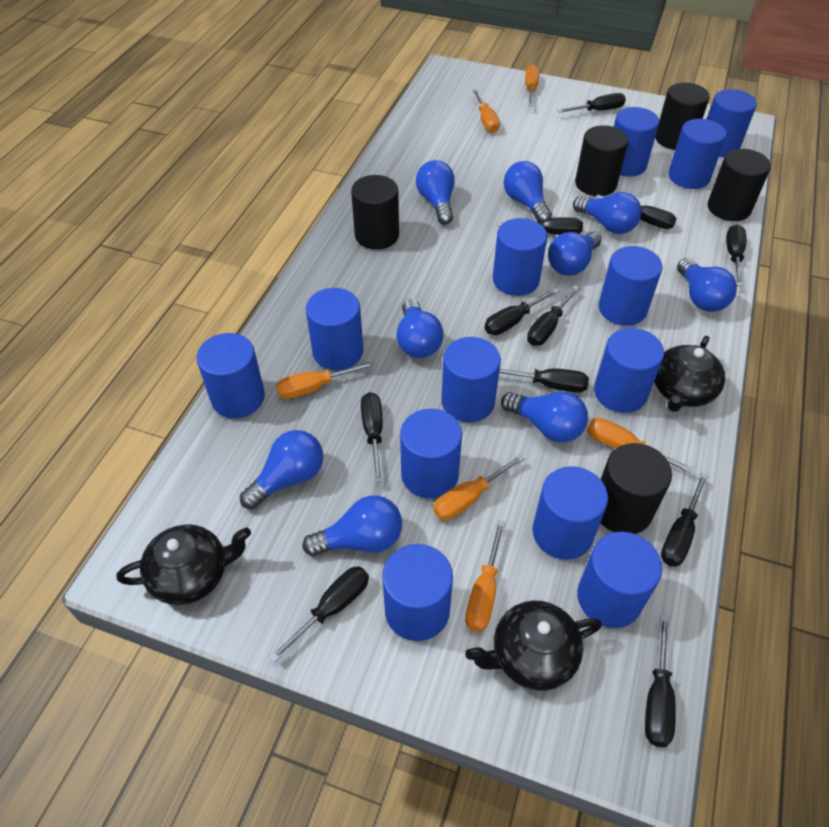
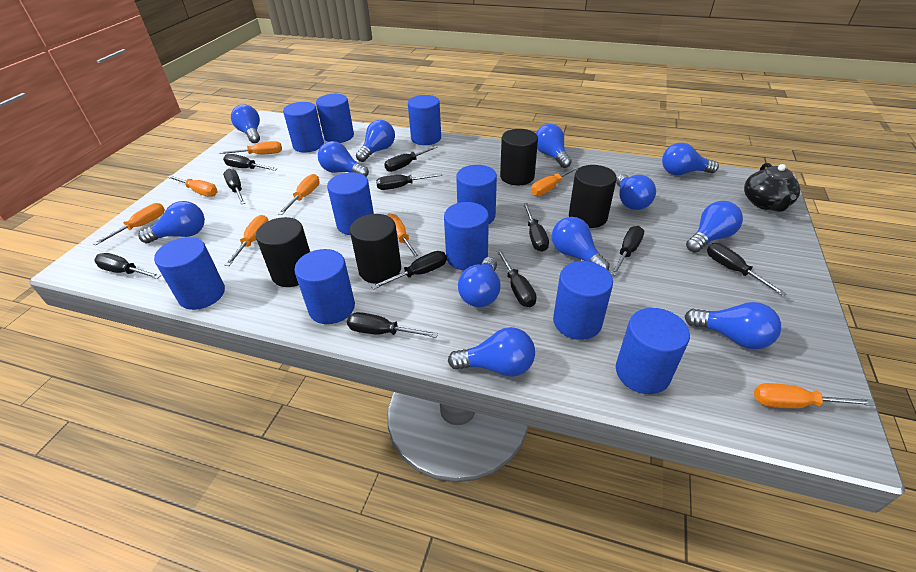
black cylinder: [351,175,399,250] [575,125,628,196] [601,443,672,534] [655,83,710,150] [708,149,771,221] = 5 -> [256,217,310,287] [350,214,401,284] [500,129,538,185] [569,165,617,228] = 4
black teapot: [117,524,251,605] [465,601,602,691] [654,336,725,412] = 3 -> [744,163,800,212] = 1
blue cylinder: [197,333,265,418] [306,288,363,370] [382,544,453,641] [400,409,462,499] [441,337,501,423] [493,218,547,296] [532,466,608,560] [577,532,662,628] [594,328,664,413] [598,246,662,326] [614,107,659,177] [668,119,727,189] [707,89,757,157] = 13 -> [154,237,225,310] [283,102,324,153] [294,249,355,324] [316,94,354,143] [327,172,374,235] [408,95,441,145] [444,202,489,270] [456,165,497,224] [553,261,613,340] [616,308,690,394] = 10
blue light bulb: [240,430,323,509] [303,495,402,556] [397,299,444,358] [416,160,455,224] [501,391,588,443] [504,161,552,221] [548,231,602,276] [573,192,642,234] [677,258,737,312] = 9 -> [138,201,205,243] [231,104,260,143] [318,141,369,177] [356,120,395,162] [448,327,535,377] [458,257,501,307] [536,124,572,168] [552,217,610,270] [616,174,656,210] [662,143,719,175] [684,302,781,349] [686,201,743,253] = 12
orange screwdriver: [276,361,375,399] [433,454,525,520] [465,520,505,632] [473,89,500,133] [525,64,539,106] [587,418,693,473] = 6 -> [92,203,165,246] [167,175,218,197] [219,141,282,154] [225,215,268,266] [278,174,320,215] [387,214,420,259] [531,166,580,196] [754,383,875,408] = 8

